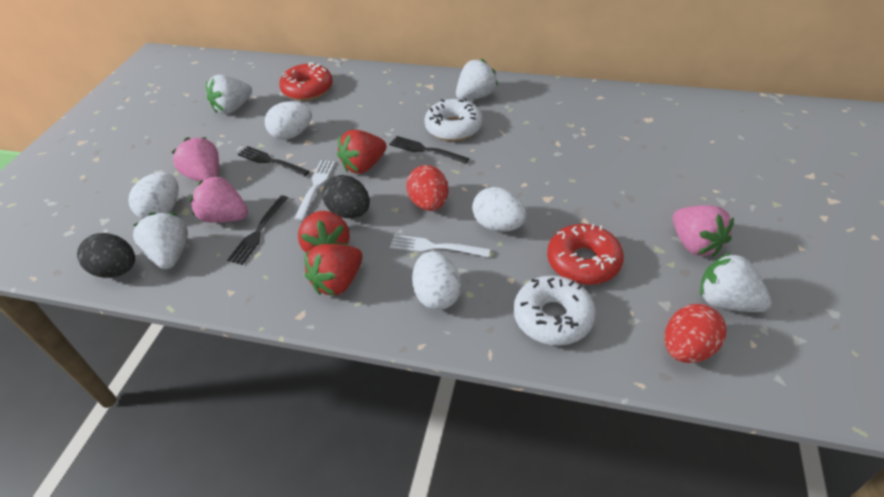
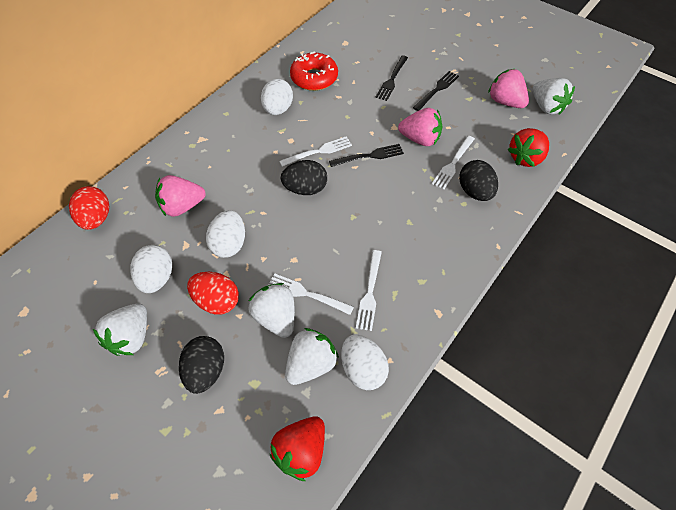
black egg: [77,233,135,278] [322,175,370,218] = 2 -> [179,336,224,394] [281,160,327,195] [459,160,498,201] = 3
red donut: [279,62,333,101] [547,224,624,285] = 2 -> [290,51,338,91] = 1
red strawberry: [298,211,350,256] [304,244,362,296] [337,130,387,174] = 3 -> [270,416,325,481] [507,128,549,167] = 2
white donut: [424,99,483,141] [514,275,596,345] = 2 -> none = 0
white fork: [294,160,335,221] [390,234,490,257] = 2 -> [268,273,354,315] [279,136,352,167] [356,250,382,331] [432,136,475,190] = 4

